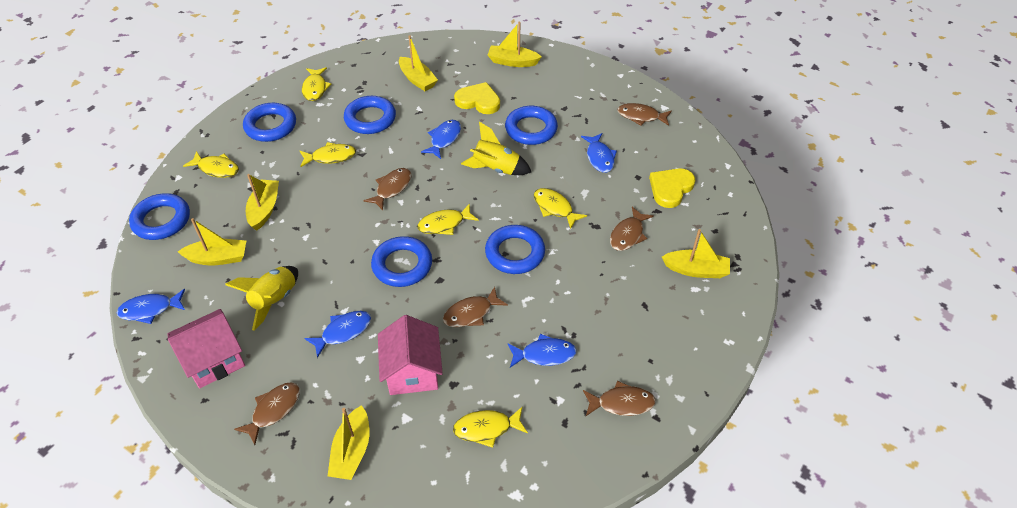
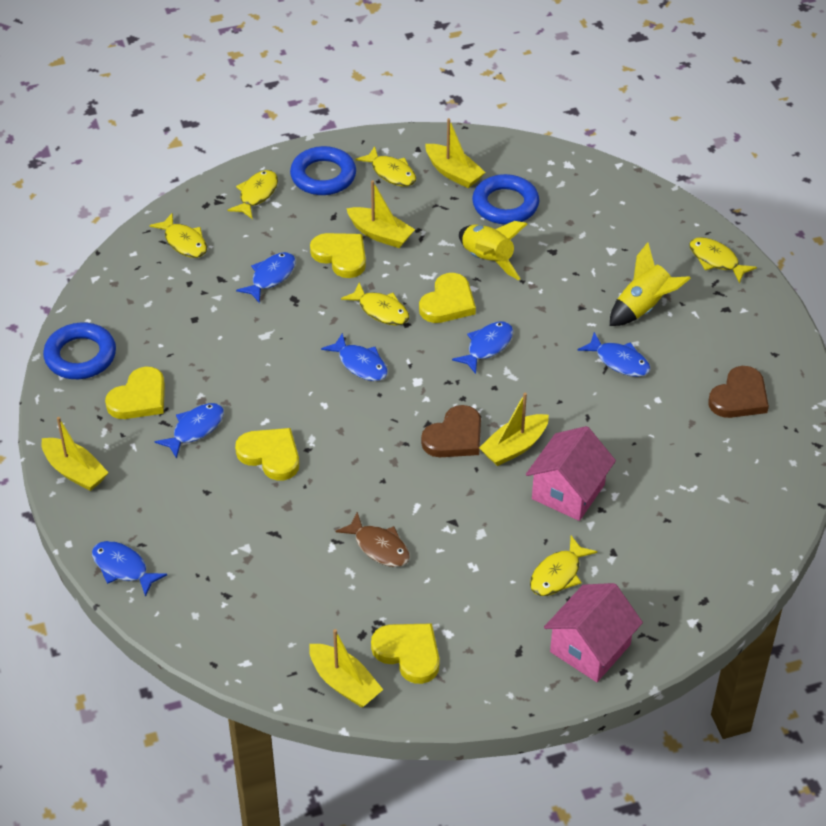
blue fish: [116,289,185,324] [304,311,371,358] [421,120,461,159] [507,334,577,368] [581,133,617,173] = 5 -> [92,541,167,597] [155,403,224,459] [236,252,296,303] [321,333,388,381] [452,321,513,374] [578,332,651,377] = 6
blue ring: [129,193,190,240] [243,103,296,142] [344,96,396,134] [371,236,432,287] [485,225,545,274] [505,106,558,145] = 6 -> [43,323,116,379] [290,146,356,195] [472,174,539,225] = 3
brown fish: [234,382,300,445] [364,168,412,210] [443,287,508,327] [583,381,656,416] [610,206,654,251] [617,103,672,126] = 6 -> [335,512,410,567] = 1
brown heart: none = 0 -> [421,405,481,457] [708,366,769,418] = 2
yellow boat: [178,218,246,265] [246,174,279,231] [328,405,369,480] [399,35,438,91] [488,22,541,67] [662,229,730,278] = 6 -> [41,417,109,491] [309,629,383,708] [346,180,415,248] [425,118,486,188] [479,393,549,466] = 5
yellow heart: [454,82,500,114] [649,168,696,208] = 2 -> [105,366,165,419] [235,428,299,480] [310,233,366,278] [371,623,439,684] [419,273,476,323] = 5

